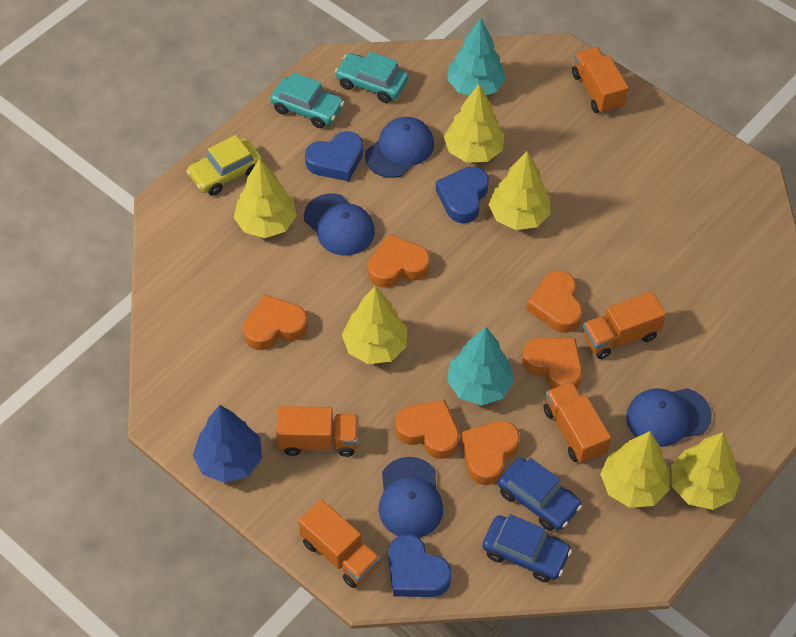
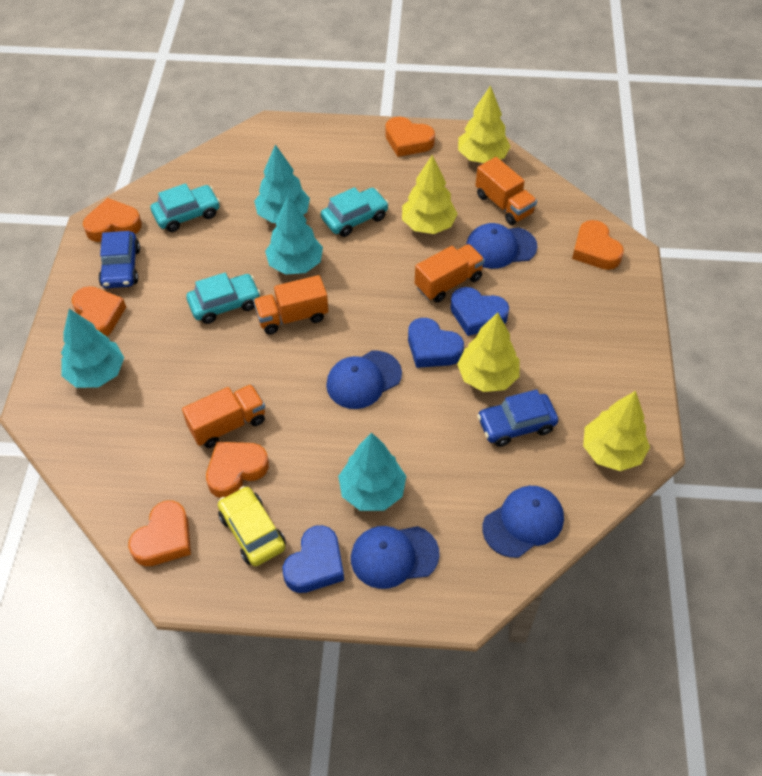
blue tree: [193,405,262,483] = 1 -> none = 0
orange truck: [276,406,358,457] [298,499,380,588] [543,381,611,464] [572,47,629,115] [583,291,666,359] = 5 -> [182,384,265,448] [253,275,328,334] [415,244,485,303] [475,157,537,225] = 4
turquoise car: [270,72,344,129] [335,52,408,103] = 2 -> [151,183,220,232] [186,273,261,324] [321,187,389,237] = 3
turquoise tree: [447,18,506,96] [447,327,514,405] = 2 -> [61,309,124,388] [254,144,310,223] [265,196,323,275] [338,433,406,511] = 4
yellow tree: [234,158,297,238] [342,286,407,364] [444,84,504,163] [488,151,551,230] [600,431,670,508] [671,432,741,510] = 6 -> [402,155,457,234] [457,312,520,392] [458,85,511,163] [583,391,650,471] = 4

